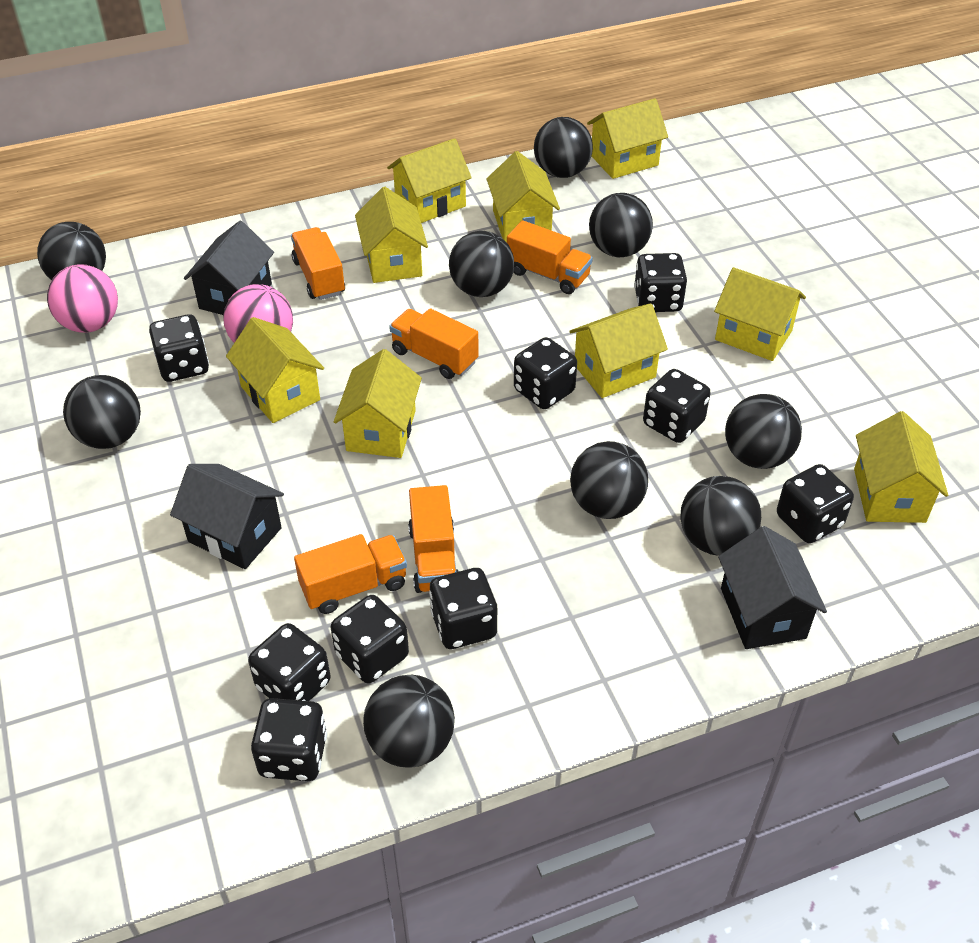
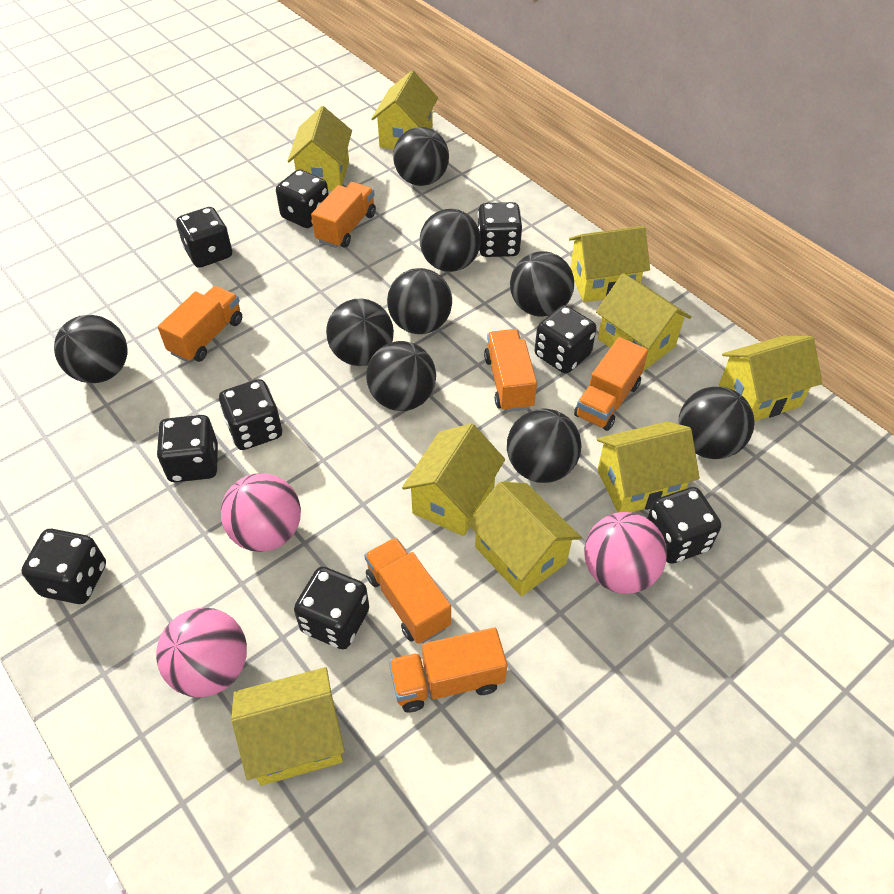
black house: [170,464,284,569] [184,221,274,315] [718,526,827,649] = 3 -> none = 0
orange truck: [291,227,345,300] [294,534,407,614] [389,308,479,379] [408,485,459,593] [507,220,593,294] = 5 -> [158,286,242,362] [311,182,376,248] [364,537,451,644] [389,628,507,712] [484,329,537,412] [574,337,648,431] = 6
pink ball: [47,264,118,333] [223,284,293,343] = 2 -> [156,608,247,697] [221,473,301,552] [584,512,667,594] = 3

